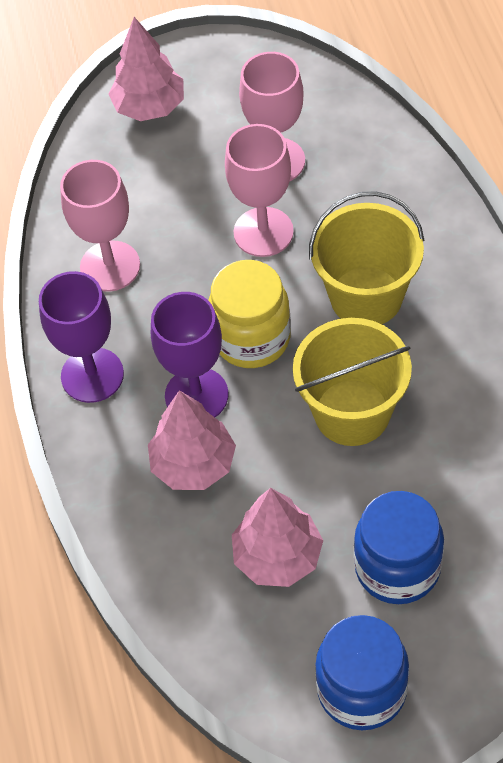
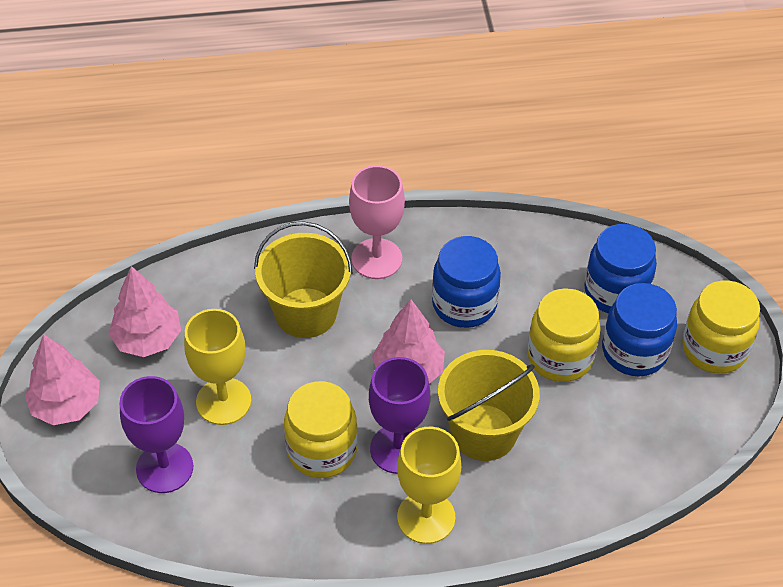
blue jar: [315,615,409,730] [354,491,444,604] = 2 -> [432,236,501,328] [584,224,657,314] [602,283,677,376] = 3
pink goblet: [60,160,140,292] [225,124,294,257] [239,52,305,182] = 3 -> [349,165,405,279] = 1
yellow goblet: none = 0 -> [184,309,251,425] [397,427,461,544] = 2
yellow jar: [208,260,291,368] = 1 -> [284,381,357,478] [527,288,601,382] [682,280,760,374] = 3

